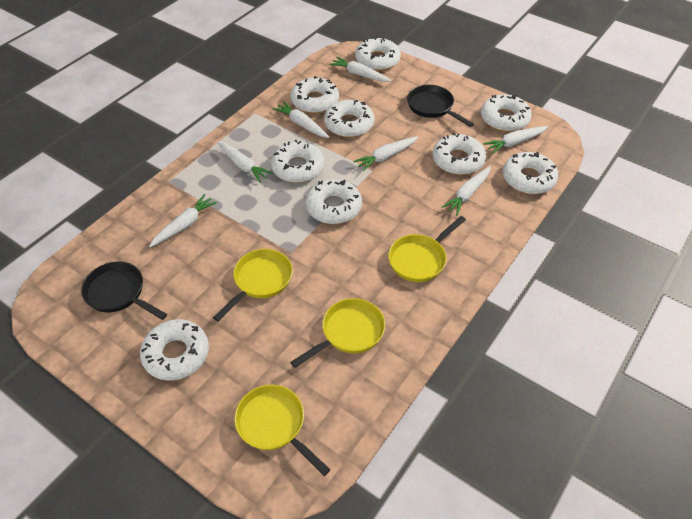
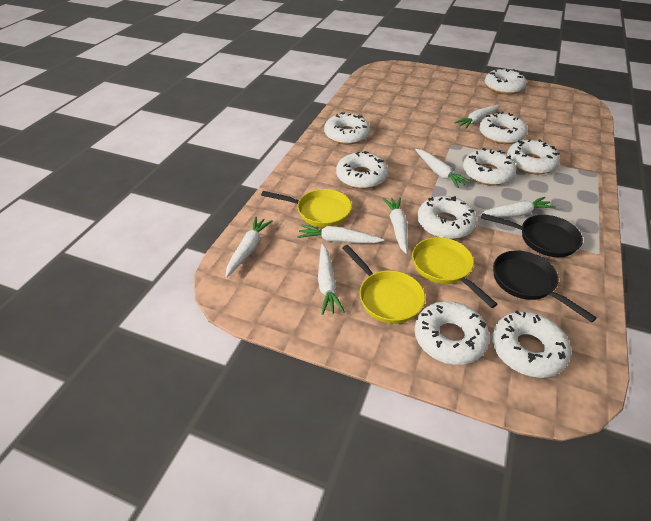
yellow pan: [213,249,293,322] [234,385,330,476] [290,298,385,368] [388,216,466,282] = 4 -> [261,189,352,227] [342,245,425,324] [412,237,498,308] = 3

